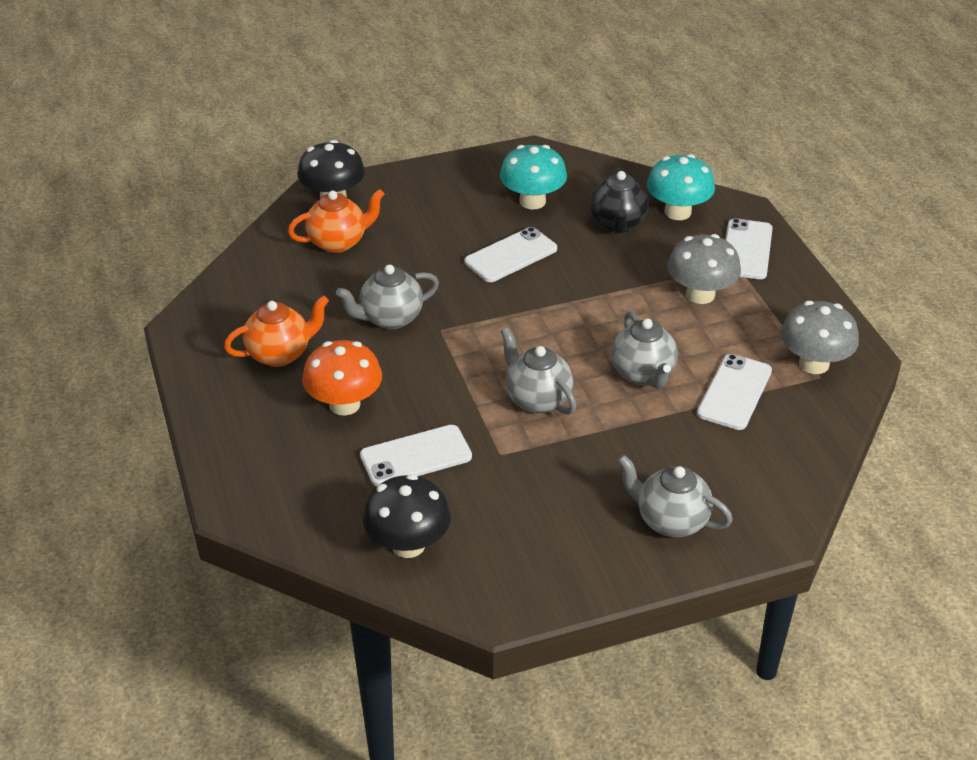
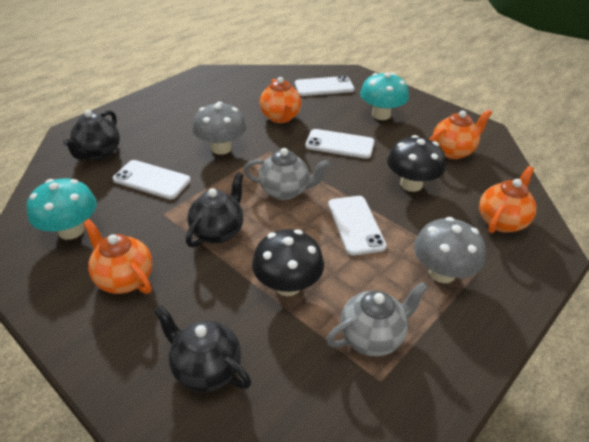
black teapot: [590,168,649,233] = 1 -> [63,110,120,160] [154,305,251,392] [186,173,244,248] = 3
grey teapot: [336,264,439,329] [501,327,577,415] [611,311,678,389] [617,455,733,537] = 4 -> [244,148,330,200] [326,282,428,357] = 2
orange mushroom: [302,340,382,416] = 1 -> none = 0
orange teapot: [224,295,329,367] [288,189,385,253] = 2 -> [83,219,153,294] [259,77,301,123] [429,109,492,159] [479,166,536,233] = 4

